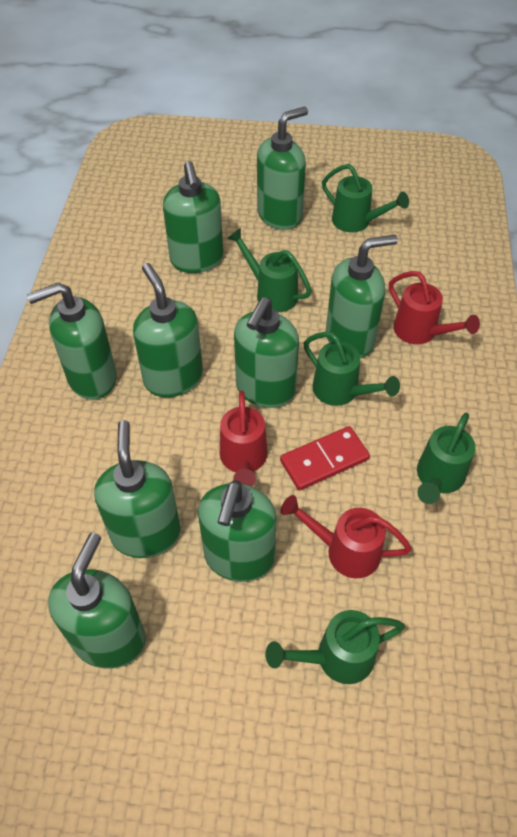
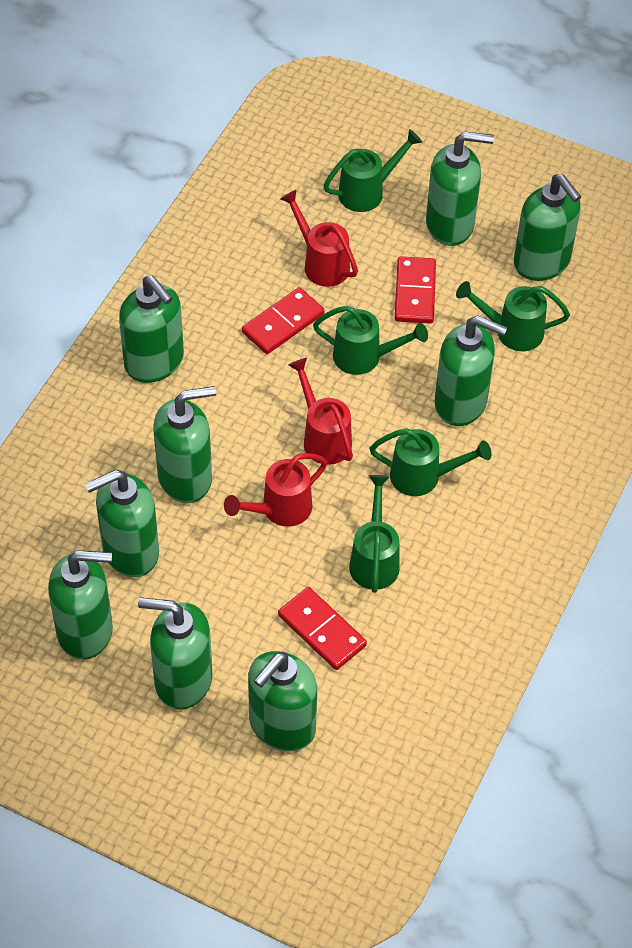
red domino: [280,426,370,490] = 1 -> [242,287,324,354] [278,587,367,670] [395,256,436,324] = 3

